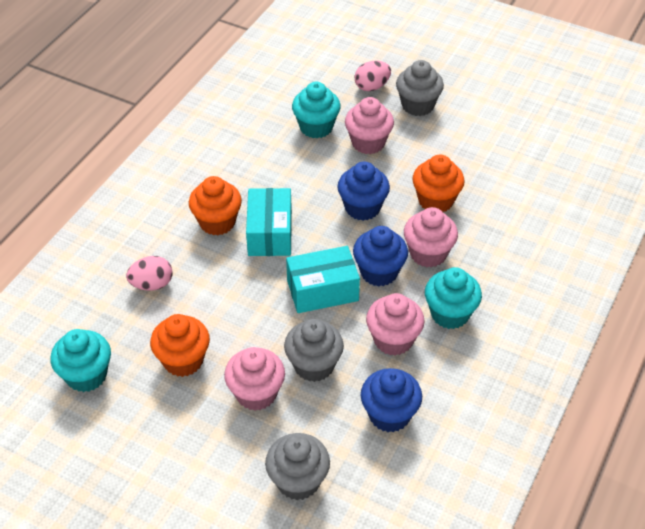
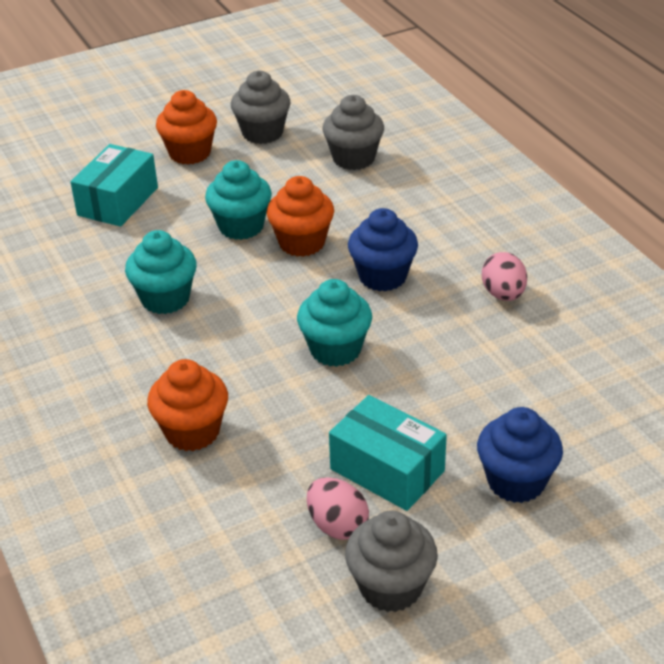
blue cupcake: [337,162,390,221] [353,226,408,286] [361,368,422,432] = 3 -> [348,208,418,292] [477,407,563,503] = 2
pink cupcake: [224,347,285,411] [345,97,394,154] [366,293,425,356] [404,207,458,268] = 4 -> none = 0

